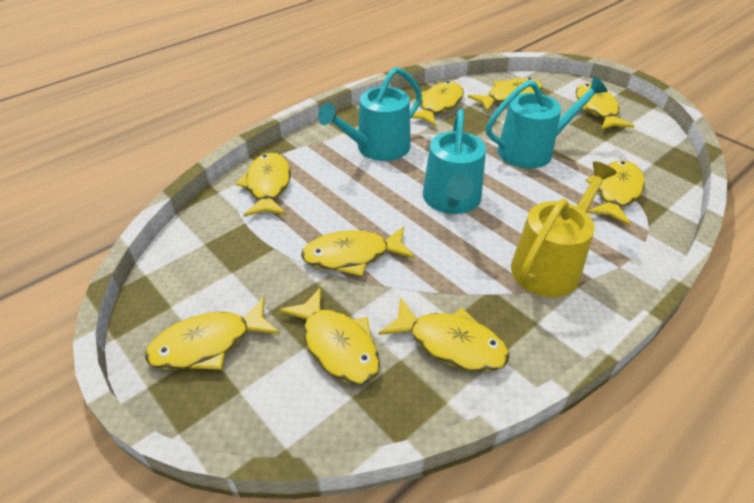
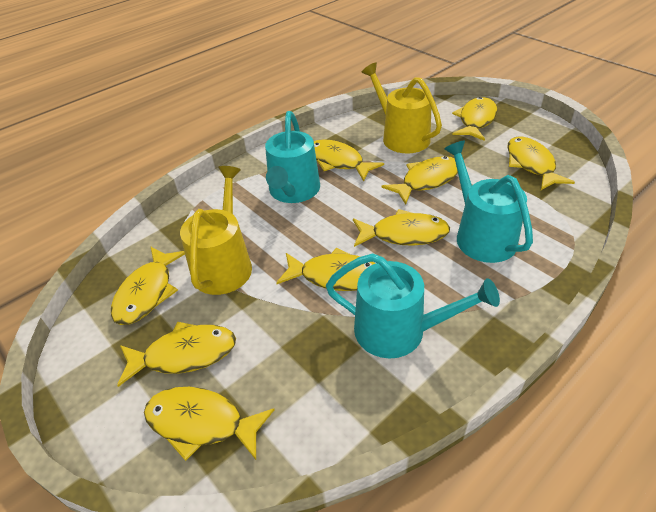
yellow watering can: [511,161,617,297] = 1 -> [180,166,252,295] [362,63,442,153] = 2

